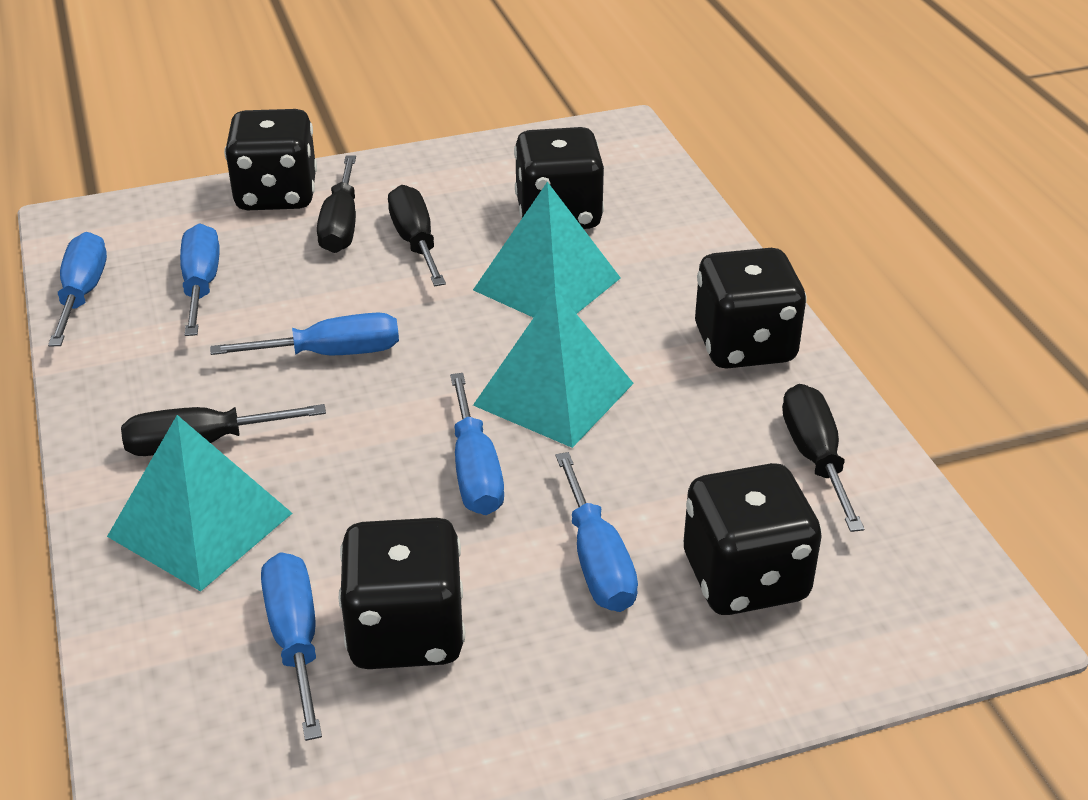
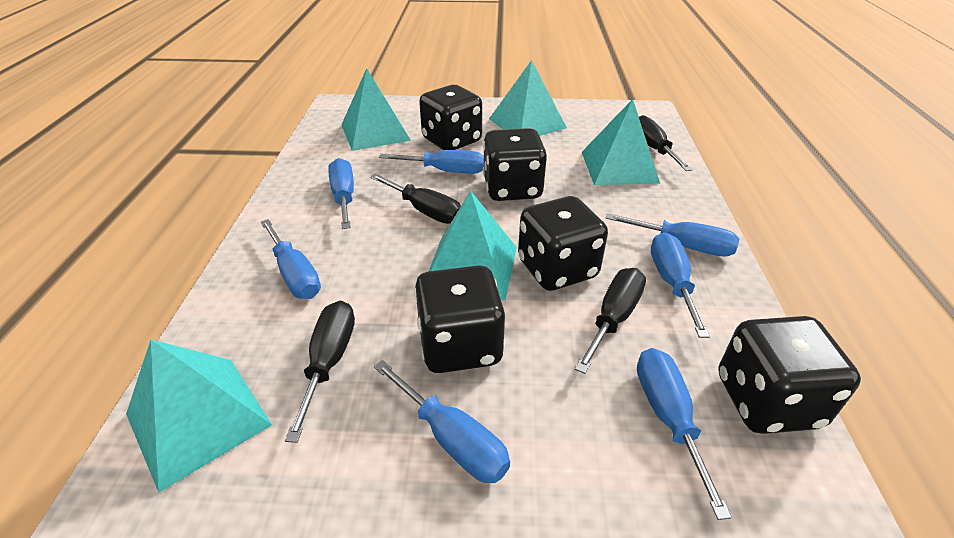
blue screwdriver: [48,232,107,347] [180,223,219,336] [210,313,399,355] [261,552,322,741] [450,373,504,515] [556,452,638,612] = 6 -> [260,219,321,299] [328,158,354,229] [374,360,510,483] [379,150,484,174] [605,213,739,257] [637,348,732,520] [651,233,710,338] = 7
turquoise pyramid: [107,415,293,592] [473,182,621,318] [473,288,634,448] = 3 -> [126,340,272,493] [342,68,411,151] [429,191,517,301] [489,60,567,136] [582,99,660,185] = 5

